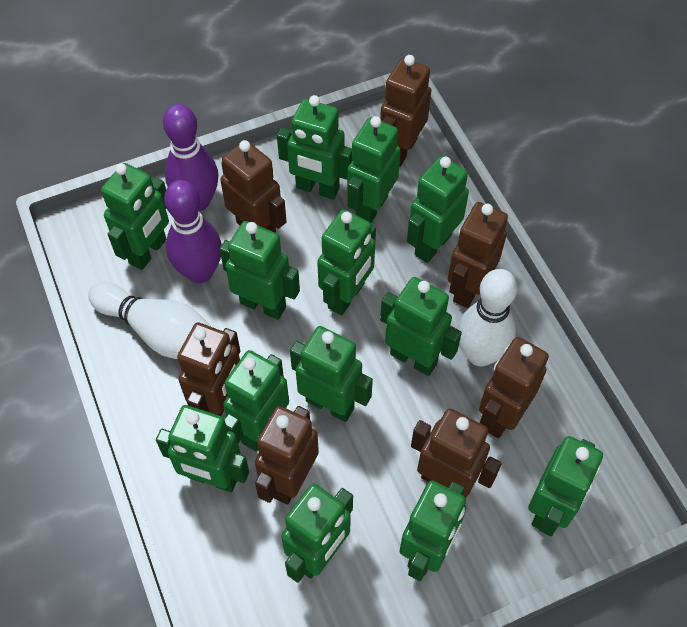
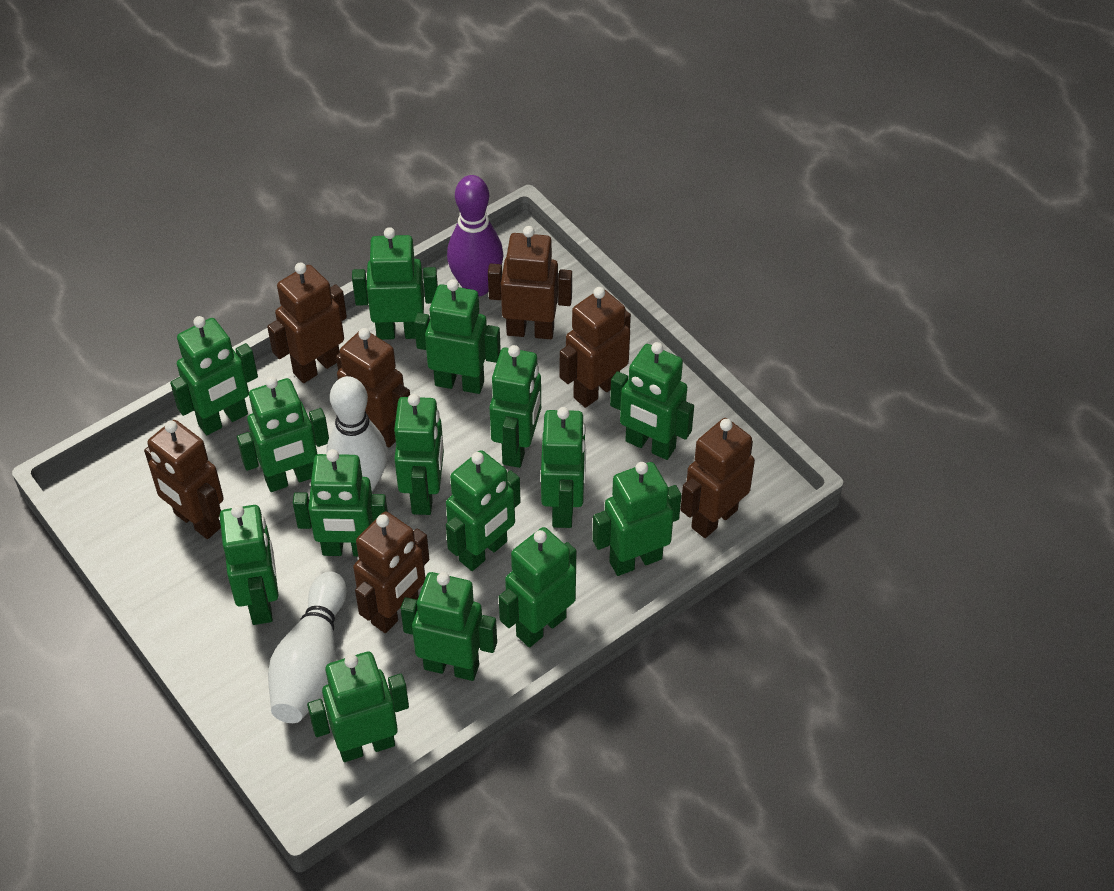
green robot: [101,163,169,270] [156,405,249,492] [220,221,300,320] [223,350,289,451] [277,95,352,199] [281,484,353,583] [290,326,373,422] [317,209,376,315] [347,116,401,223] [380,277,462,376] [399,481,466,581] [407,156,469,263] [528,436,603,536] = 13 -> [170,316,258,435] [220,505,278,625] [237,376,329,492] [293,449,388,556] [307,652,409,762] [352,227,438,340] [394,394,444,515] [401,572,497,681] [414,279,501,394] [446,450,521,571] [489,345,541,468] [499,527,576,647] [541,407,586,528] [592,462,681,576] [610,342,694,460] = 15
purple bowling pin: [163,104,219,211] [164,180,222,283] = 2 -> [447,175,503,297] = 1

